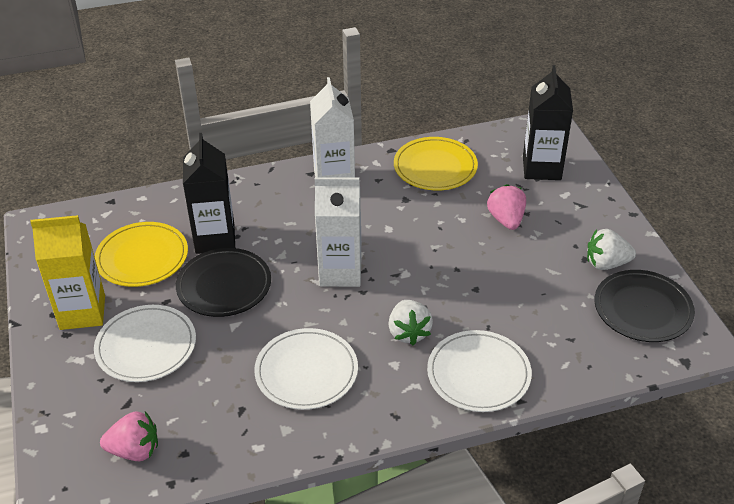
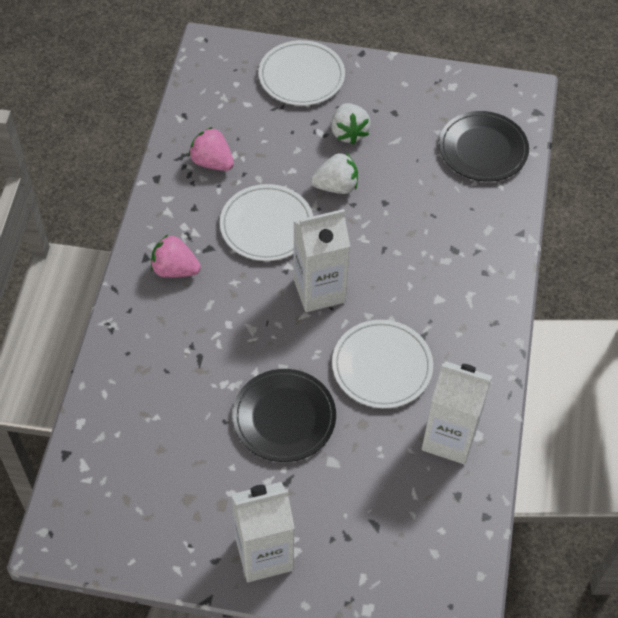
black carton: [183,133,235,254] [523,65,573,180] = 2 -> none = 0
white carton: [310,77,355,178] [315,177,361,287] = 2 -> [231,482,295,582] [293,209,350,312] [422,361,492,464] = 3
yellow carton: [30,215,105,330] = 1 -> none = 0
yellow plate: [95,222,188,287] [394,137,478,190] = 2 -> none = 0

